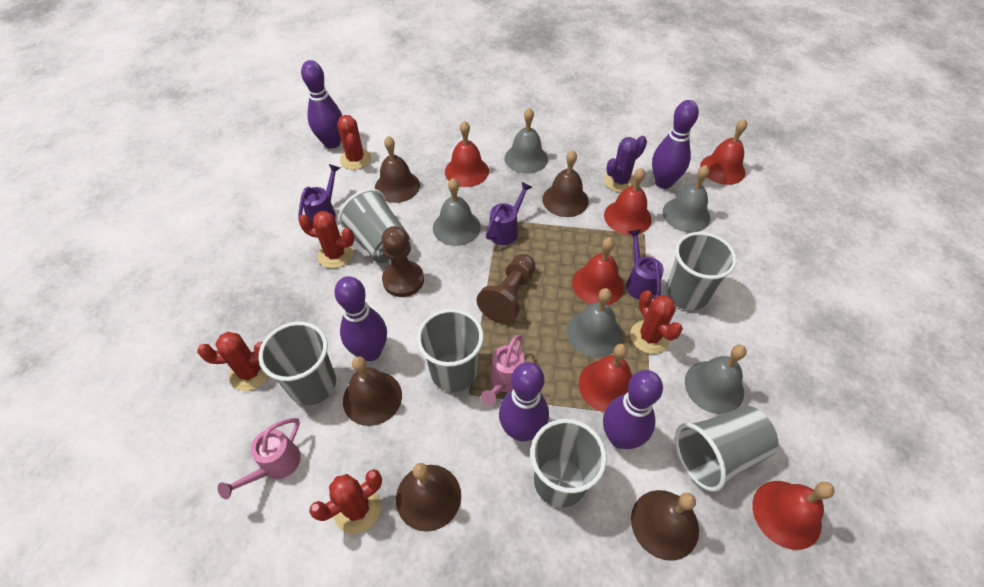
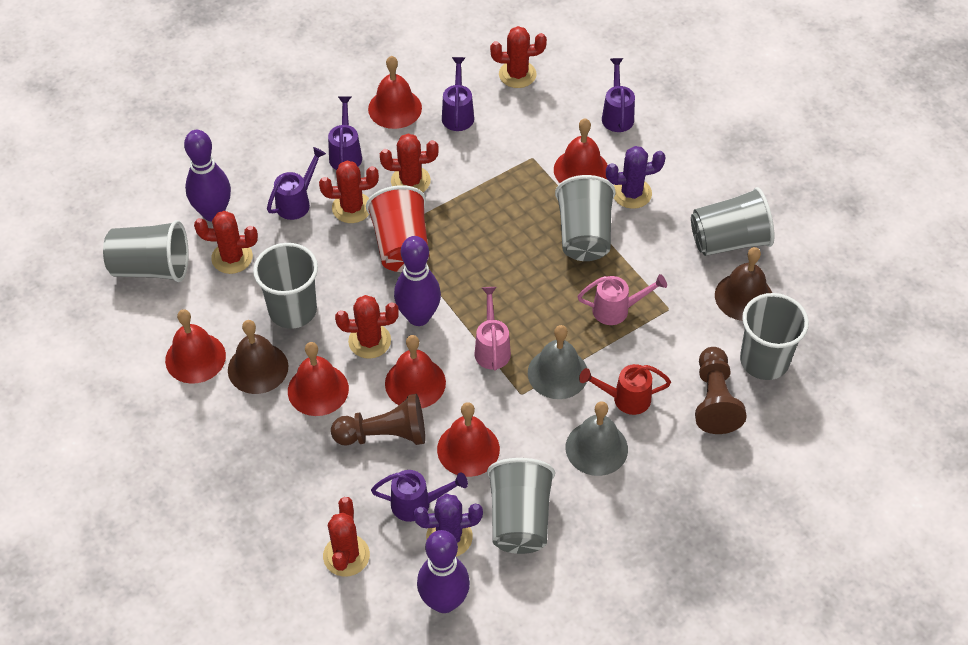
brown bell: [343,357,402,426] [375,136,420,203] [396,463,461,532] [542,150,588,217] [631,490,699,561] = 5 -> [228,320,288,394] [715,247,772,321] = 2
grey bell: [433,178,481,246] [504,108,548,174] [567,288,622,357] [663,165,710,233] [685,345,747,414] = 5 -> [528,325,587,399] [566,401,628,476] = 2
purple bowling pin: [301,60,342,149] [334,276,387,361] [499,362,549,441] [603,370,663,449] [652,100,699,189] = 5 -> [184,130,231,222] [394,236,441,326] [417,530,470,613] = 3
purple cactus: [604,136,647,193] = 1 -> [414,494,483,557] [606,146,666,209] = 2
purple watering can: [299,164,340,224] [486,182,532,245] [626,229,664,300] = 3 -> [267,147,326,220] [328,96,362,170] [371,470,468,522] [442,57,474,131] [602,58,635,132] = 5
red cactus: [197,332,269,391] [298,211,354,268] [309,469,382,534] [337,115,371,170] [630,290,683,354] = 5 -> [194,211,258,274] [319,161,379,223] [323,497,370,577] [335,295,399,359] [380,134,439,192] [490,26,547,88] = 6
red cup: none = 0 -> [366,185,429,272] = 1
red watering can: none = 0 -> [579,364,671,415] = 1

